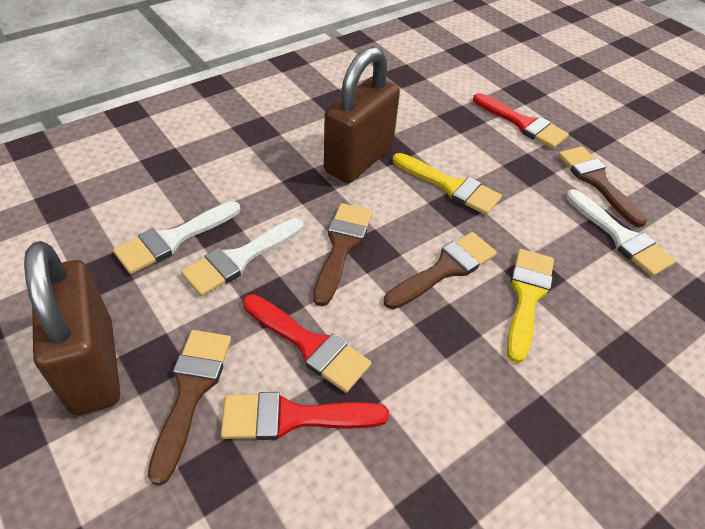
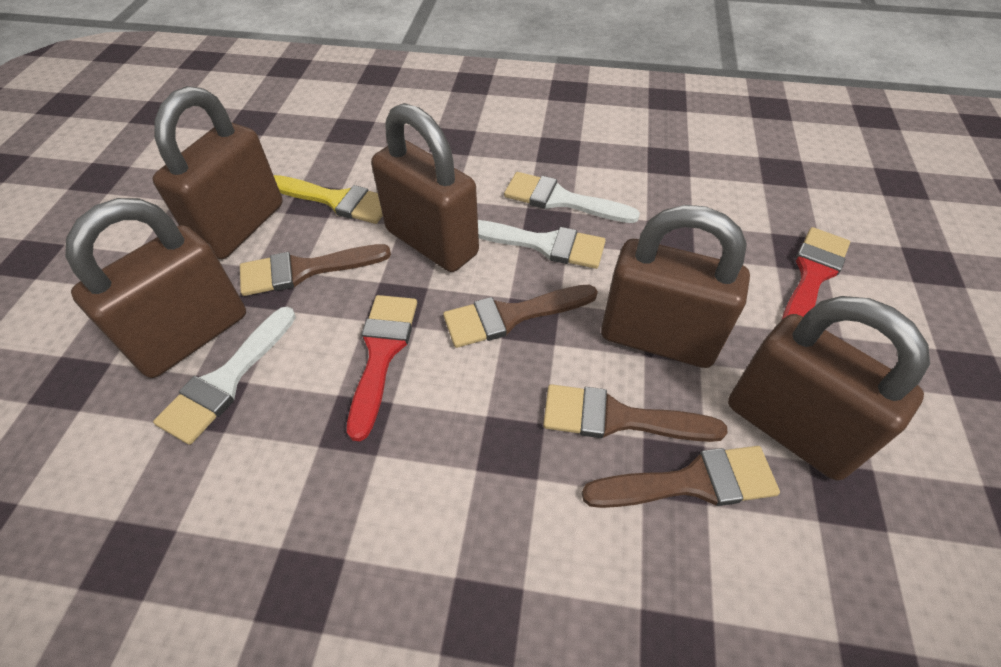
brown padlock: [24,241,120,415] [324,46,400,183] = 2 -> [65,198,246,378] [153,86,283,259] [371,103,479,272] [601,205,750,368] [728,296,930,481] = 5
red brush: [221,392,389,440] [243,294,371,393] [473,93,569,149] = 3 -> [347,295,417,441] [782,227,850,319] = 2
yellow brush: [393,153,502,215] [507,249,554,363] = 2 -> [274,175,383,224] = 1

